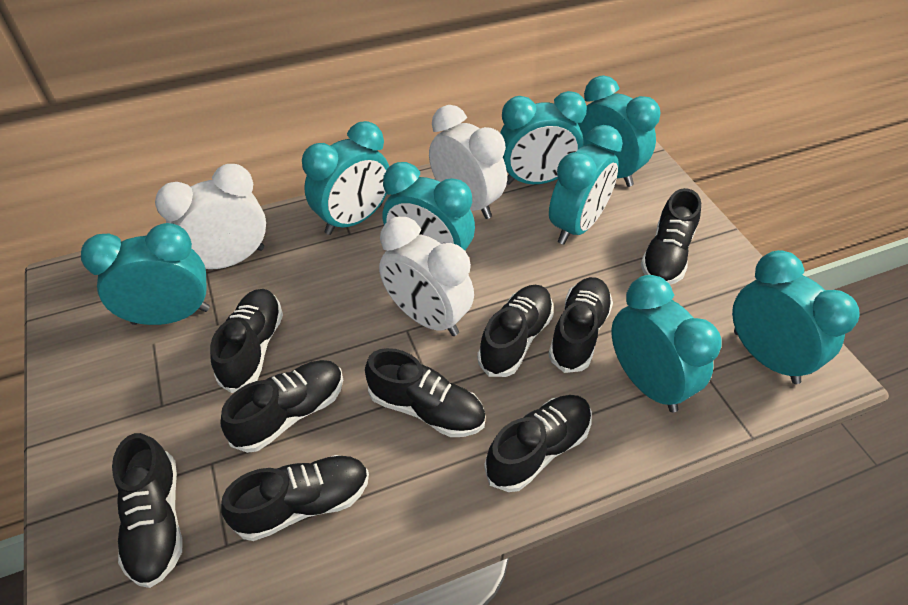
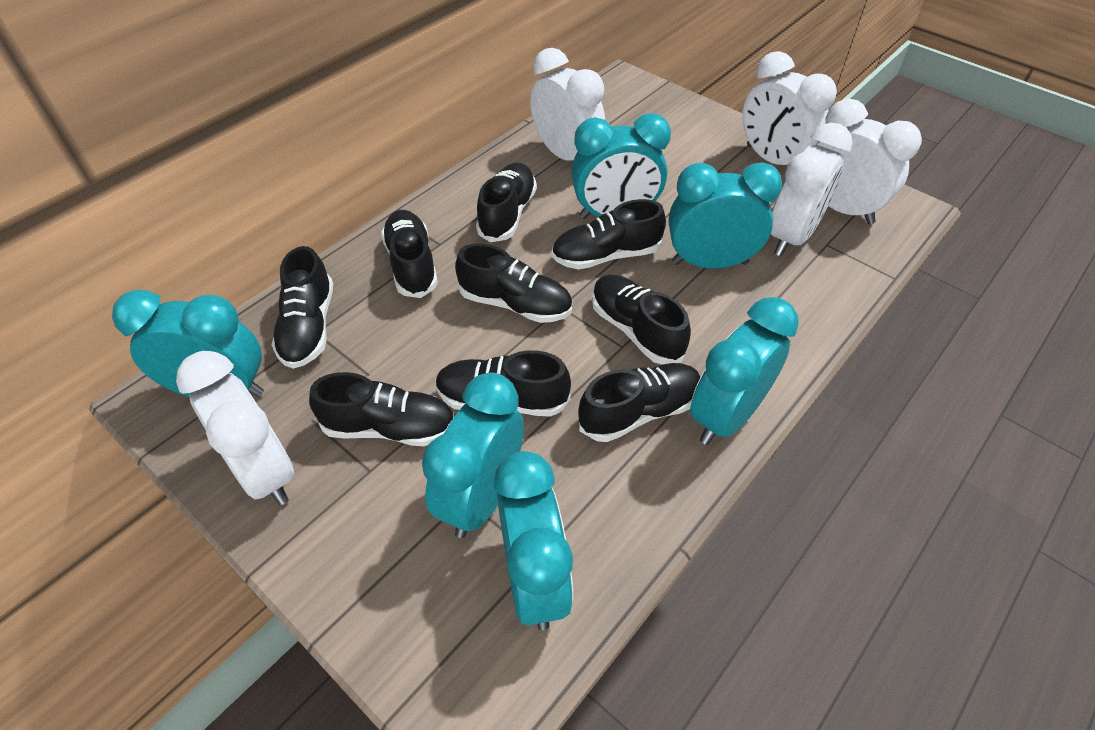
turquoise clock: [81,223,210,325] [302,121,389,235] [382,162,475,250] [500,91,587,185] [549,125,623,245] [578,75,661,187] [611,275,722,412] [732,250,860,384] = 8 -> [112,289,264,397] [422,373,524,538] [494,451,573,630] [571,113,671,219] [668,163,782,269] [690,297,799,445] = 6
white clock: [155,164,266,269] [379,217,474,336] [429,105,507,219] = 3 -> [176,351,294,505] [530,48,605,161] [743,51,837,165] [771,123,853,256] [815,99,922,224] = 5

